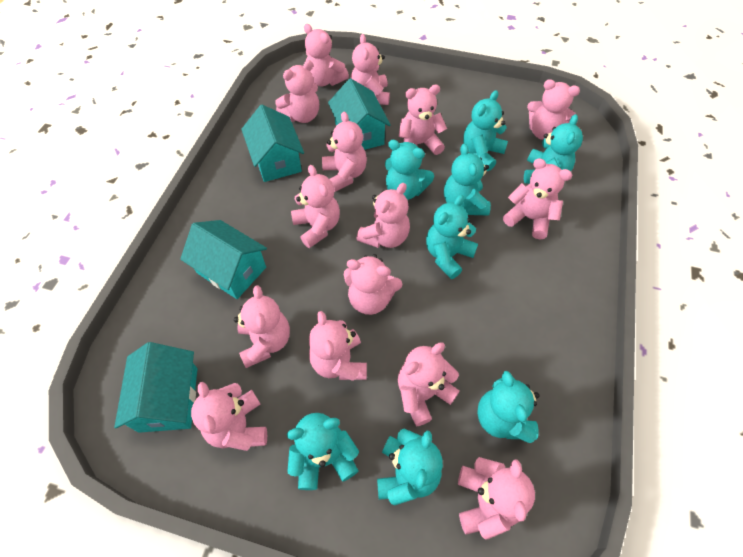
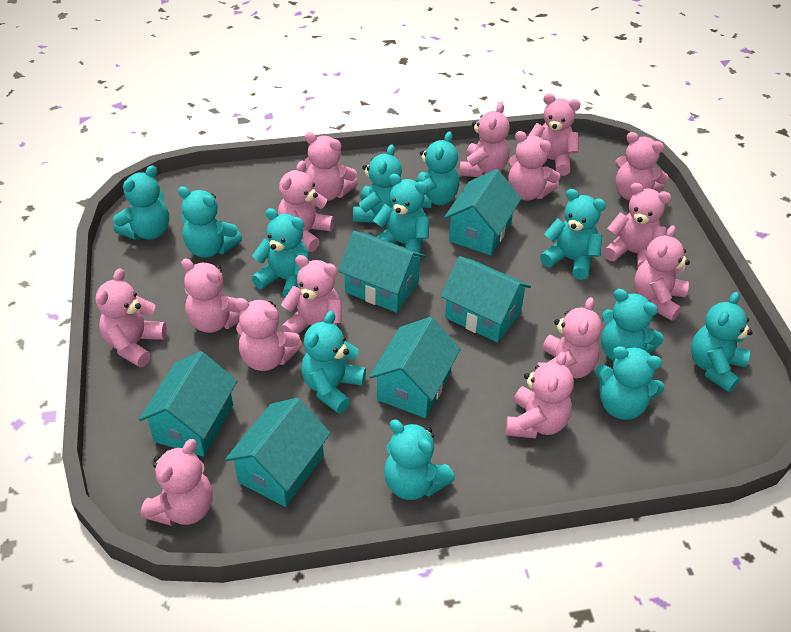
turquoise house: [114,342,197,433] [180,220,267,299] [241,105,304,182] [328,78,391,150] = 4 -> [139,351,237,457] [225,398,331,507] [338,231,426,313] [369,317,461,418] [441,256,531,343] [444,169,522,255] = 6
turquoise teddy bear: [287,413,359,490] [377,429,443,505] [385,140,434,200] [426,195,478,279] [444,144,491,216] [463,90,508,171] [477,371,539,443] [524,114,583,184] = 8 -> [113,165,169,240] [178,186,242,258] [252,208,309,297] [301,311,366,414] [353,144,402,223] [373,174,429,253] [384,420,455,500] [416,131,459,208] [540,189,606,280] [595,346,665,420] [601,289,664,361] [691,292,753,392] = 12

